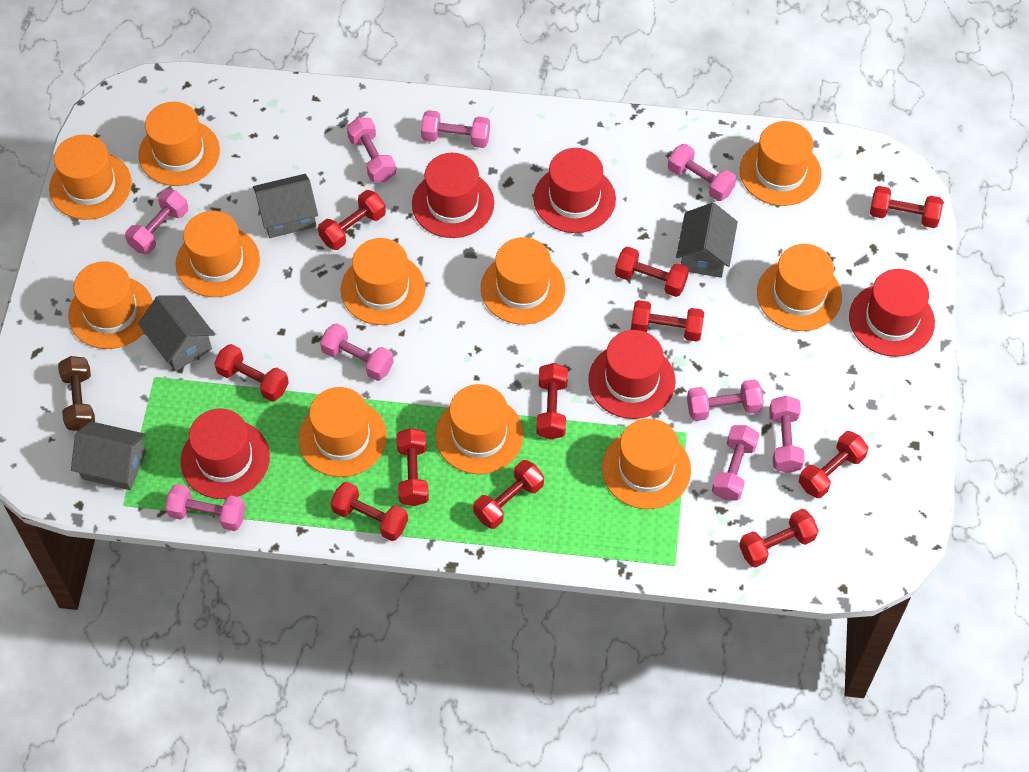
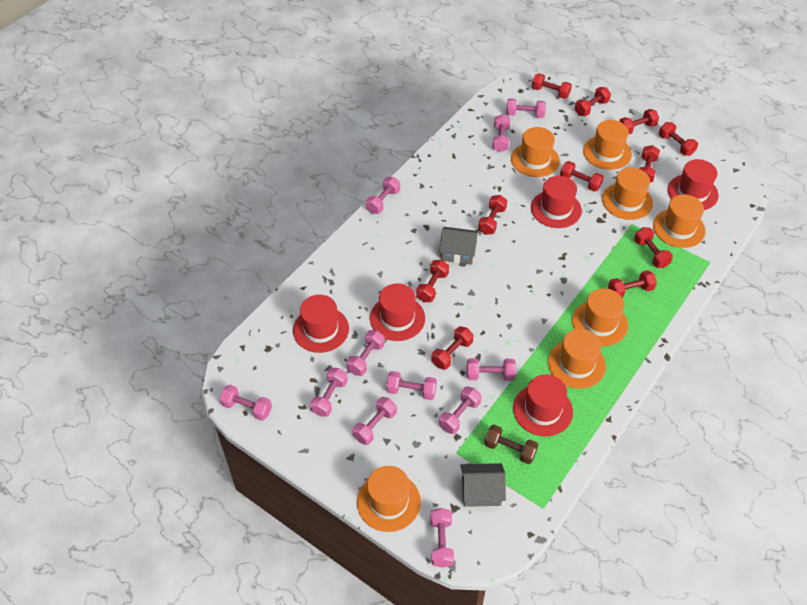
grey house: [71,421,146,490] [138,296,215,371] [253,174,318,238] [676,203,738,278] = 4 -> [439,227,478,265] [460,463,506,507] = 2
orange hat: [49,135,132,220] [68,261,153,349] [138,102,220,186] [176,211,260,297] [298,387,387,477] [341,238,425,325] [435,384,524,474] [481,237,565,325] [602,418,691,509] [740,121,822,206] [757,244,842,331] = 11 -> [357,466,421,532] [511,127,560,177] [548,329,606,389] [572,288,628,346] [583,120,632,170] [602,168,653,220] [653,195,706,248] = 7
pink dumbbell: [125,189,188,254] [165,484,246,531] [320,323,394,381] [347,118,396,182] [421,110,490,148] [668,144,736,201] [687,379,764,421] [712,425,759,501] [769,396,805,473] = 9 -> [219,385,272,421] [310,368,348,417] [347,330,385,376] [352,397,397,445] [366,177,400,214] [386,371,437,400] [430,508,454,568] [439,386,482,434] [467,358,516,381] [492,114,510,152] [506,98,546,118] = 11

